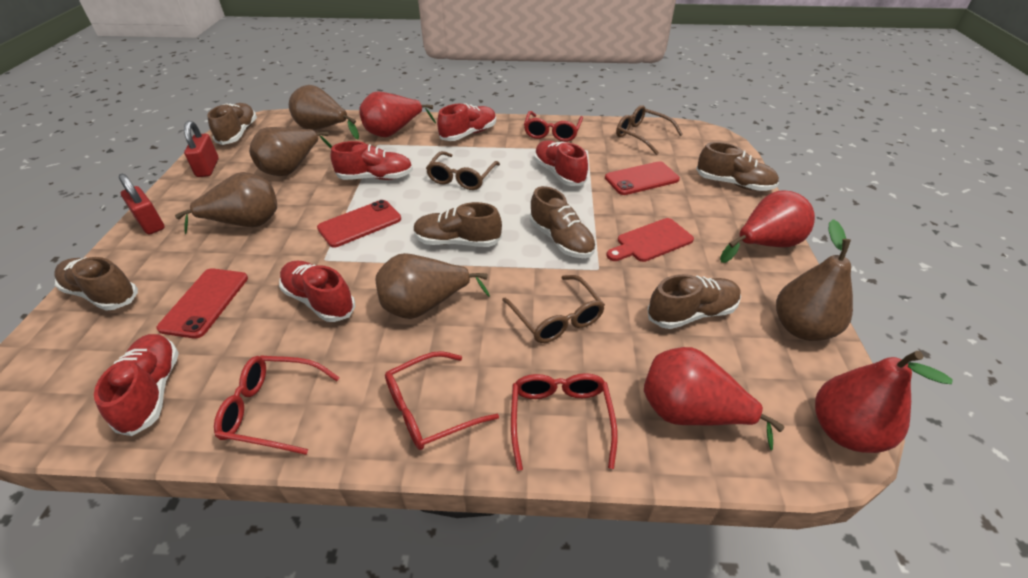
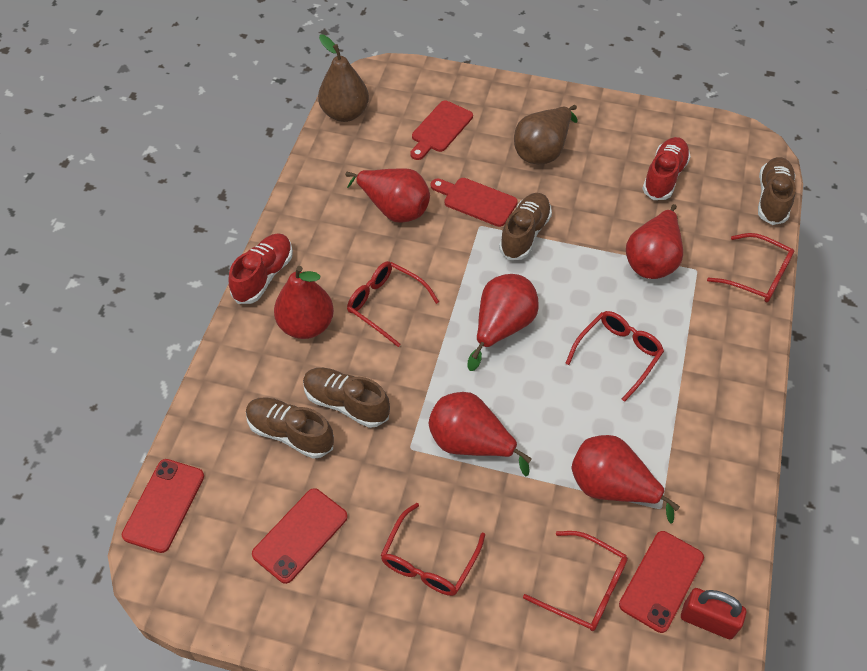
brown glasses: [426,151,500,190] [502,275,605,343] [616,105,683,155] = 3 -> none = 0
brown pear: [175,172,277,234] [249,127,332,176] [289,85,359,140] [375,253,490,319] [776,219,853,341] = 5 -> [318,35,369,122] [514,105,578,164] = 2
brown shoe: [54,257,138,311] [207,103,257,145] [413,202,502,247] [530,186,596,258] [648,274,741,329] [696,142,779,191] = 6 -> [246,397,334,459] [303,368,390,428] [499,193,552,260] [758,157,796,225] = 4
red cutting board: [607,218,694,262] = 1 -> [410,101,473,160] [431,178,518,227] = 2
red glasses: [214,356,340,455] [385,351,499,450] [511,373,618,471] [524,111,583,142] = 4 -> [347,261,439,347] [380,503,485,596] [523,531,628,631] [565,311,664,402] [707,233,794,302] = 5
red padlock: [119,174,165,234] [184,121,219,177] = 2 -> [681,588,746,639] = 1
red pear: [359,91,436,137] [644,347,785,451] [720,190,815,263] [815,351,953,453] = 4 -> [274,266,334,339] [345,168,430,223] [428,392,532,476] [468,274,539,371] [572,435,680,524] [626,204,683,279] = 6
red shoe: [94,334,179,436] [279,261,355,322] [331,141,413,180] [437,104,496,141] [534,140,588,186] = 5 -> [229,234,293,304] [642,137,691,200] = 2

